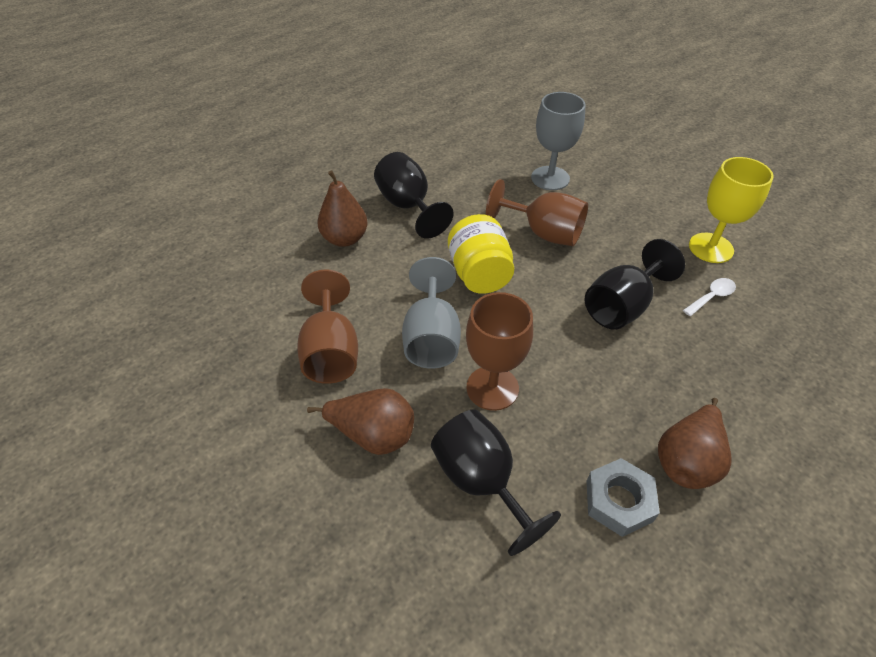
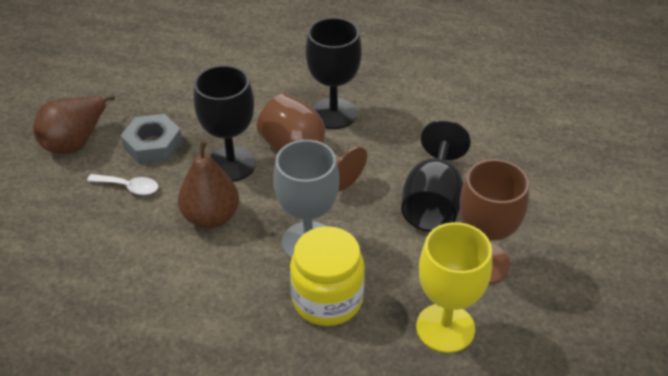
brown goblet: [297,269,358,384] [466,292,533,411] [486,179,588,246] = 3 -> [257,93,367,191] [460,159,529,284] = 2
brown pear: [307,388,414,455] [318,170,368,247] [658,398,732,489] = 3 -> [33,95,115,154] [178,141,239,228] = 2
grey goblet: [402,257,461,369] [531,92,586,190] = 2 -> [273,140,339,258] = 1

